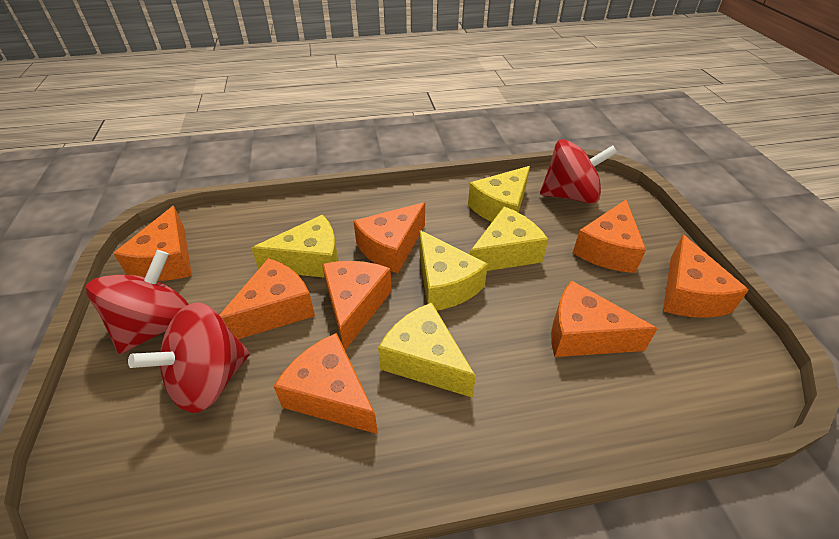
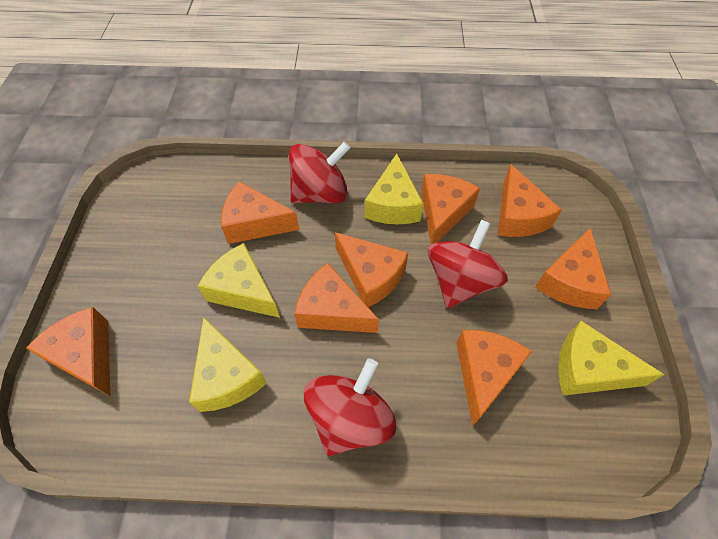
yellow cheese: [251,215,338,278] [378,302,476,398] [419,230,488,310] [468,166,530,222] [470,207,548,271] = 5 -> [189,317,267,412] [198,243,280,318] [365,154,424,224] [558,321,664,396] = 4

